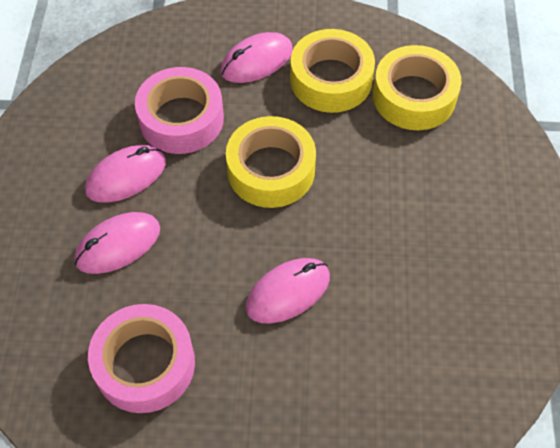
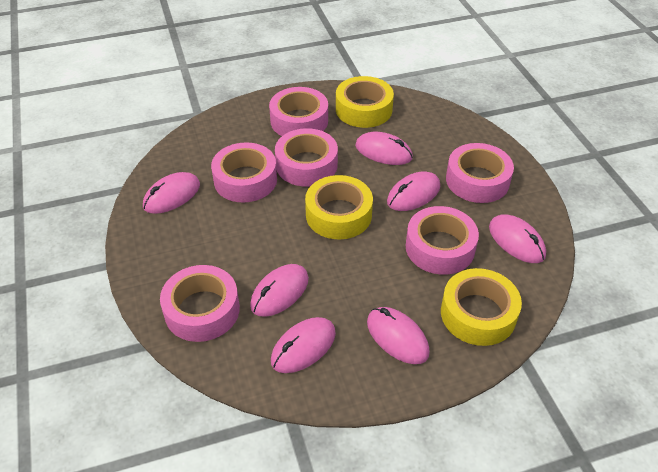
pink mouse: [74,212,160,274] [85,145,166,203] [220,32,293,83] [246,258,330,324] = 4 -> [143,172,200,214] [250,264,309,317] [271,317,336,373] [355,132,413,165] [367,307,430,364] [387,171,440,211] [489,214,546,263] = 7
pink tape: [88,304,195,413] [135,67,224,154] = 2 -> [160,265,240,342] [211,142,277,203] [269,87,328,136] [275,128,338,186] [406,206,479,275] [446,143,514,203] = 6

